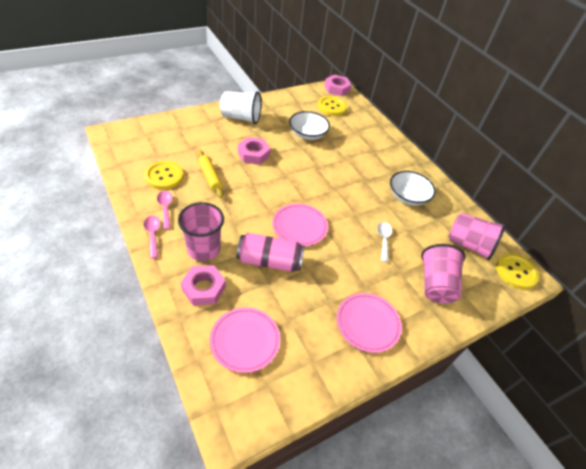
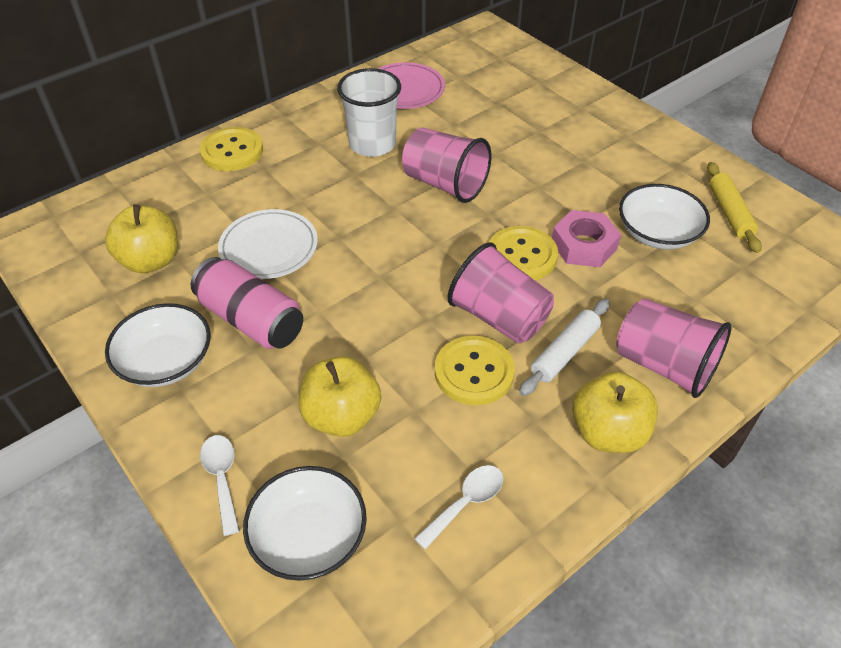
pink nut: [181,265,226,306] [238,137,270,165] [325,75,351,96] = 3 -> [552,210,621,267] = 1
pink plate: [210,307,280,373] [273,204,328,246] [337,293,402,353] = 3 -> [378,62,445,109] = 1
pink spoon: [144,216,160,258] [157,191,173,229] = 2 -> none = 0
white bowl: [289,111,330,140] [390,171,436,206] = 2 -> [105,303,211,387] [243,466,367,581] [619,184,710,249] = 3
white plate: none = 0 -> [218,209,318,279] = 1
white rolling pin: none = 0 -> [519,299,610,396] = 1
white spoon: [377,222,392,262] = 1 -> [200,435,240,536] [414,465,504,550] = 2
yellow apple: none = 0 -> [105,204,178,273] [299,356,381,437] [572,371,658,453] = 3

